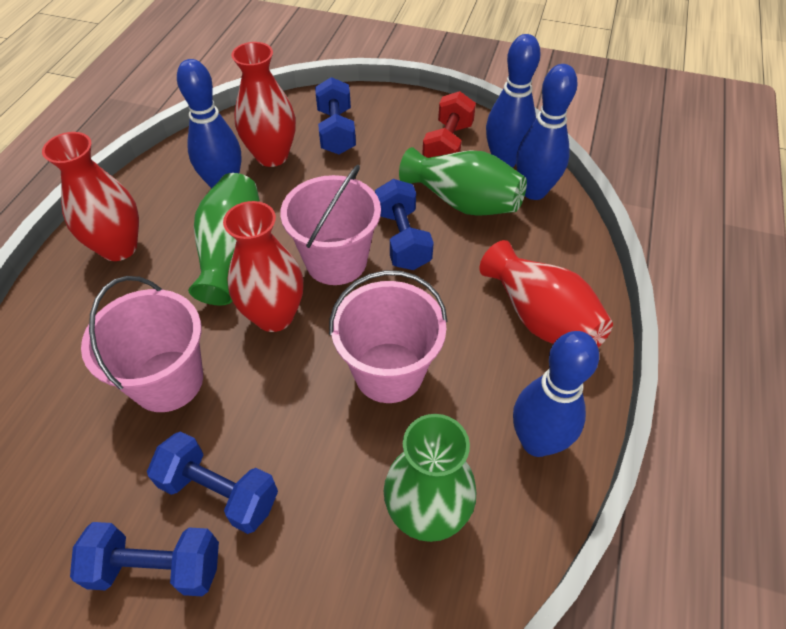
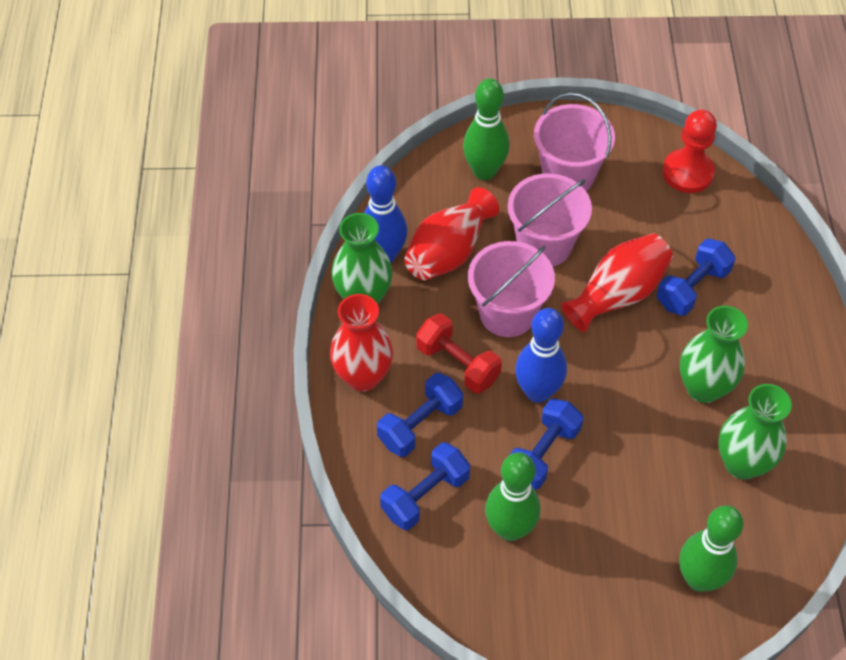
blue bowling pin: [177,59,242,189] [486,34,541,168] [513,331,599,457] [516,64,578,200] = 4 -> [364,165,408,263] [515,308,567,403] = 2
green bowling pin: none = 0 -> [463,78,510,180] [485,452,540,541] [679,505,744,592] = 3
red pawn: none = 0 -> [663,110,717,193] = 1
red vase: [42,132,139,261] [223,201,303,332] [231,42,296,167] [480,240,613,347] = 4 -> [330,294,393,392] [404,187,499,280] [561,233,673,332] = 3

